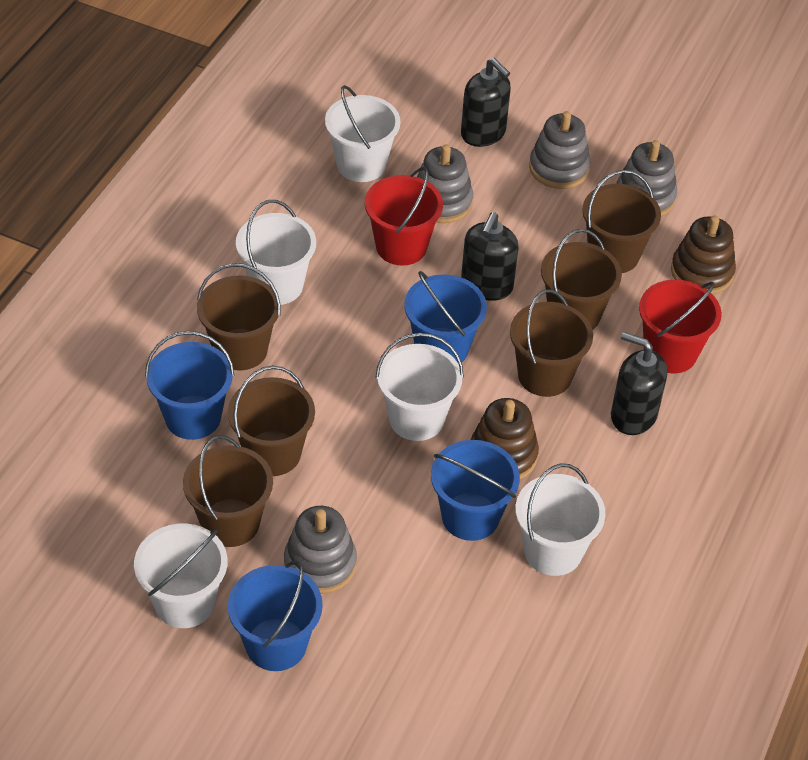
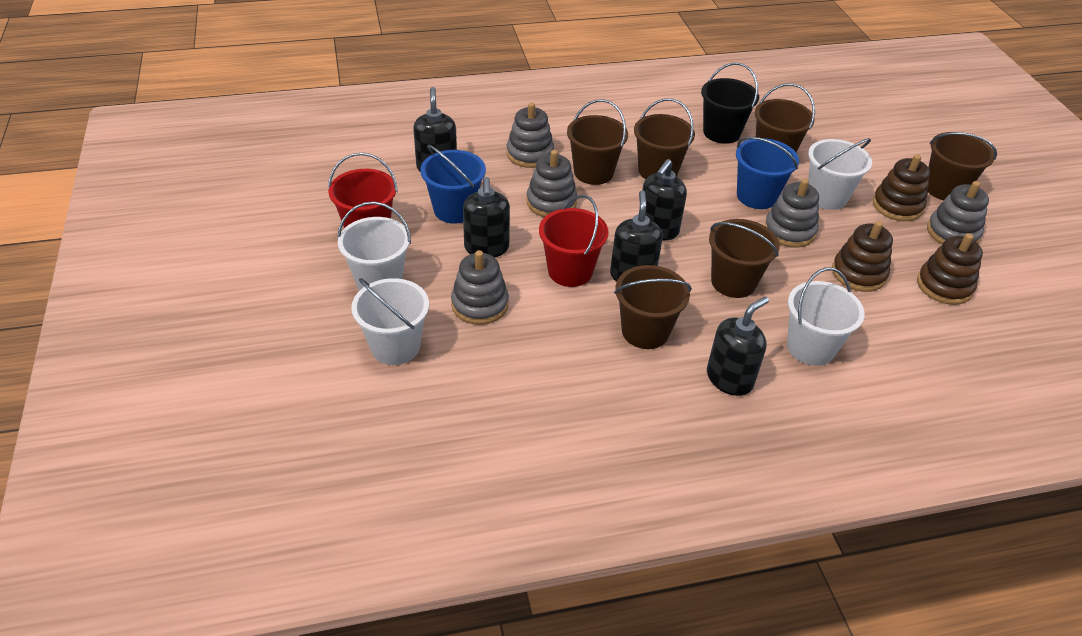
black bucket: none = 0 -> [701,63,759,144] = 1
black soap dispenser: [461,58,511,147] [461,212,519,301] [611,332,667,435] = 3 -> [413,87,457,171] [463,177,510,257] [610,190,663,282] [642,159,687,241] [707,297,769,396] = 5
blue bucket: [145,331,234,440] [228,561,323,671] [404,271,487,363] [431,440,520,541] = 4 -> [420,145,486,224] [736,137,799,209] = 2
brown stacking toy: [470,398,539,479] [671,216,736,294] = 2 -> [832,221,893,292] [873,154,930,221] [917,233,983,305] = 3
grey stacking toy: [284,506,357,594] [417,145,473,223] [529,111,591,189] [617,140,677,216] = 4 -> [451,250,509,325] [507,102,554,168] [526,150,577,217] [764,179,819,248] [927,181,989,244] = 5
white bucket: [134,523,227,628] [236,200,316,305] [325,85,401,182] [375,333,464,441] [515,463,606,576] = 5 -> [337,202,411,291] [351,278,429,365] [787,267,865,366] [808,138,872,210] = 4

